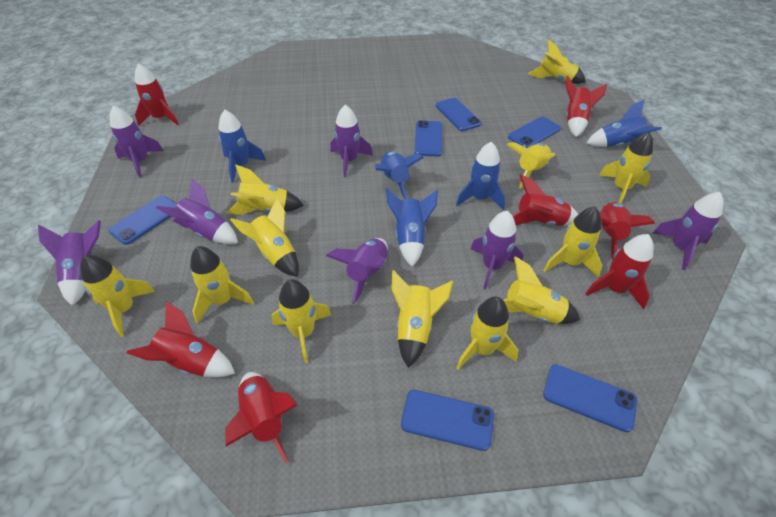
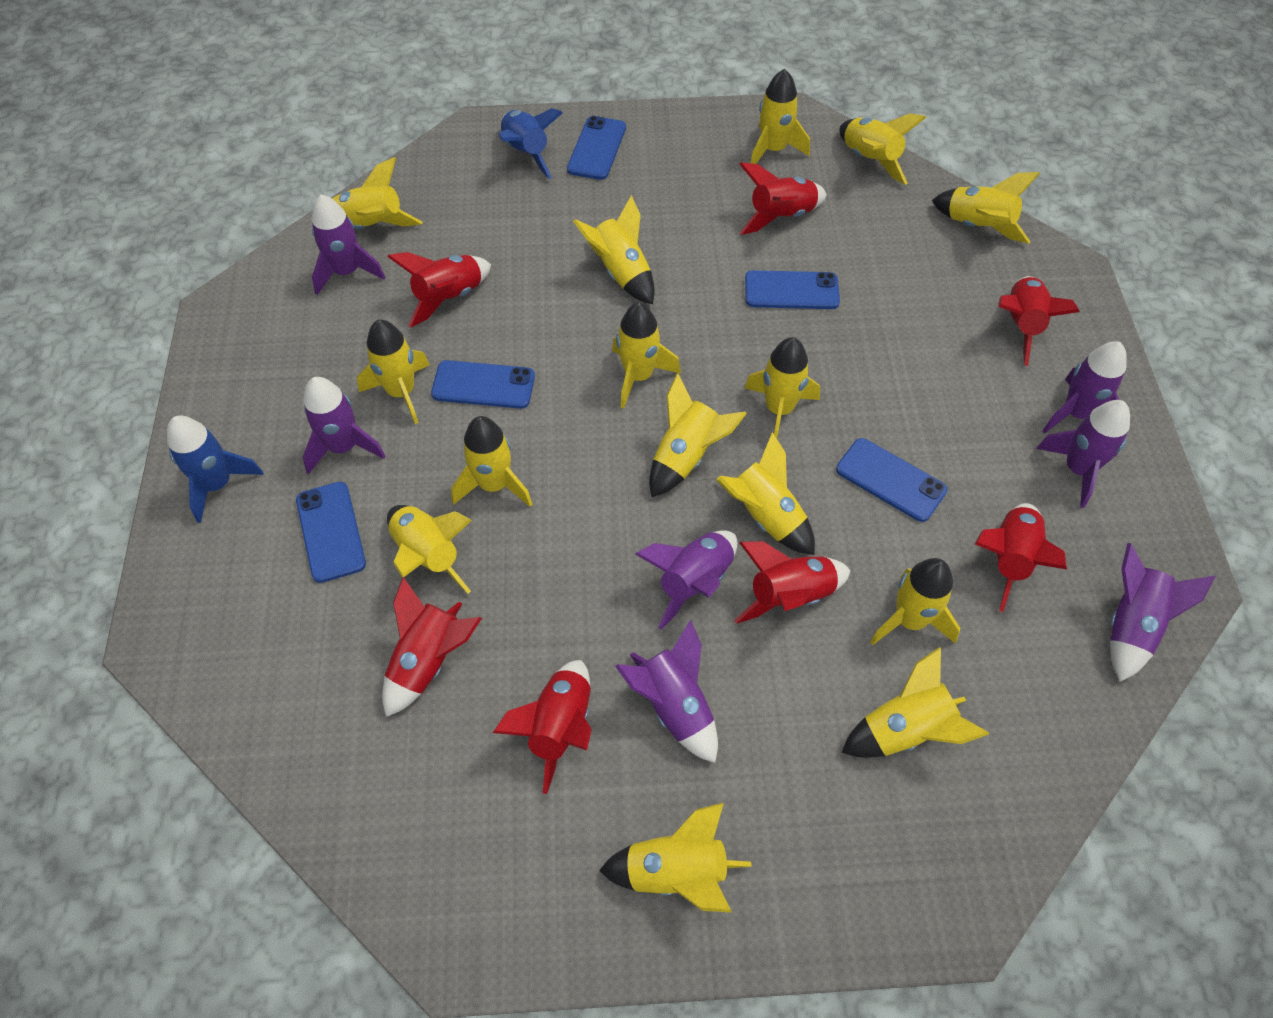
blue phone: [108,196,177,245] [401,390,494,451] [414,120,442,157] [435,98,481,131] [508,117,561,148] [543,364,637,432] = 6 -> [296,482,366,583] [431,360,535,409] [567,116,626,180] [745,270,840,309] [836,438,947,522] = 5
blue rocket: [218,110,266,183] [375,151,424,199] [386,188,438,267] [456,142,505,210] [586,99,662,147] = 5 -> [167,416,264,523] [498,108,563,179] = 2
yellow rocket: [80,255,156,337] [190,246,254,324] [227,164,304,215] [230,197,299,277] [272,279,331,363] [391,270,453,368] [456,297,518,370] [503,256,580,324] [507,142,555,189] [528,39,586,84] [543,207,602,278] [599,132,653,203] = 12 -> [332,157,422,229] [357,319,430,424] [387,505,472,594] [451,416,532,507] [573,195,655,304] [599,803,752,912] [612,303,681,408] [649,373,747,497] [716,432,815,555] [745,337,820,438] [751,69,810,164] [839,113,927,185] [842,647,989,758] [870,558,960,645] [932,172,1040,244] = 15

